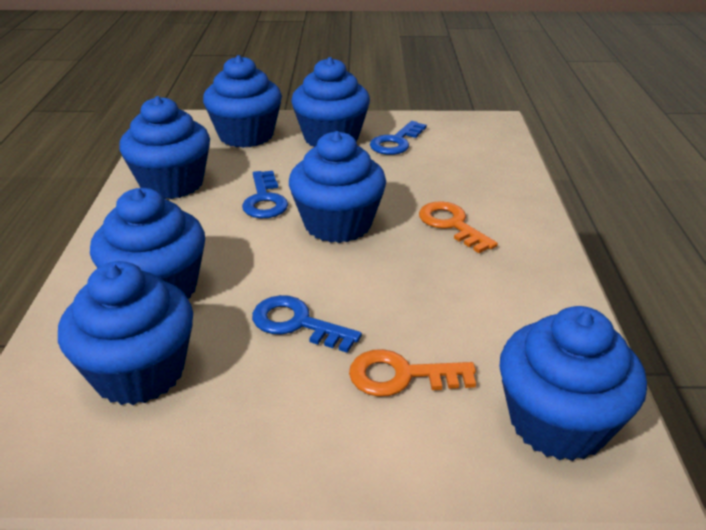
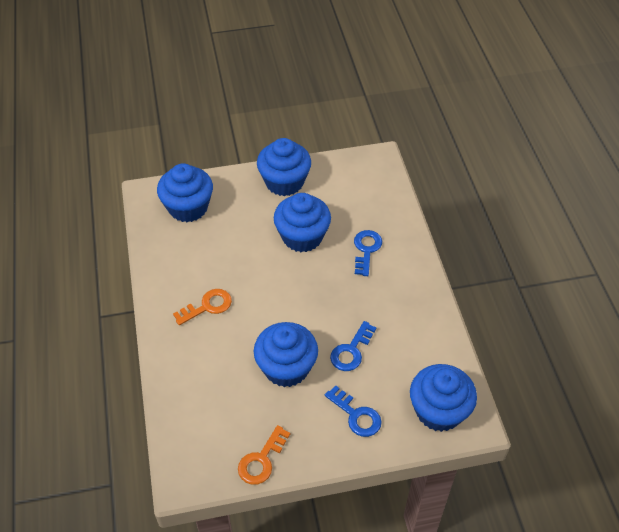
blue cupcake: [58,261,193,405] [90,188,205,299] [119,96,210,199] [203,55,282,148] [289,131,386,243] [291,57,370,147] [499,306,647,461] = 7 -> [157,163,213,222] [254,322,318,387] [257,138,311,196] [274,193,331,252] [410,364,477,432] = 5

